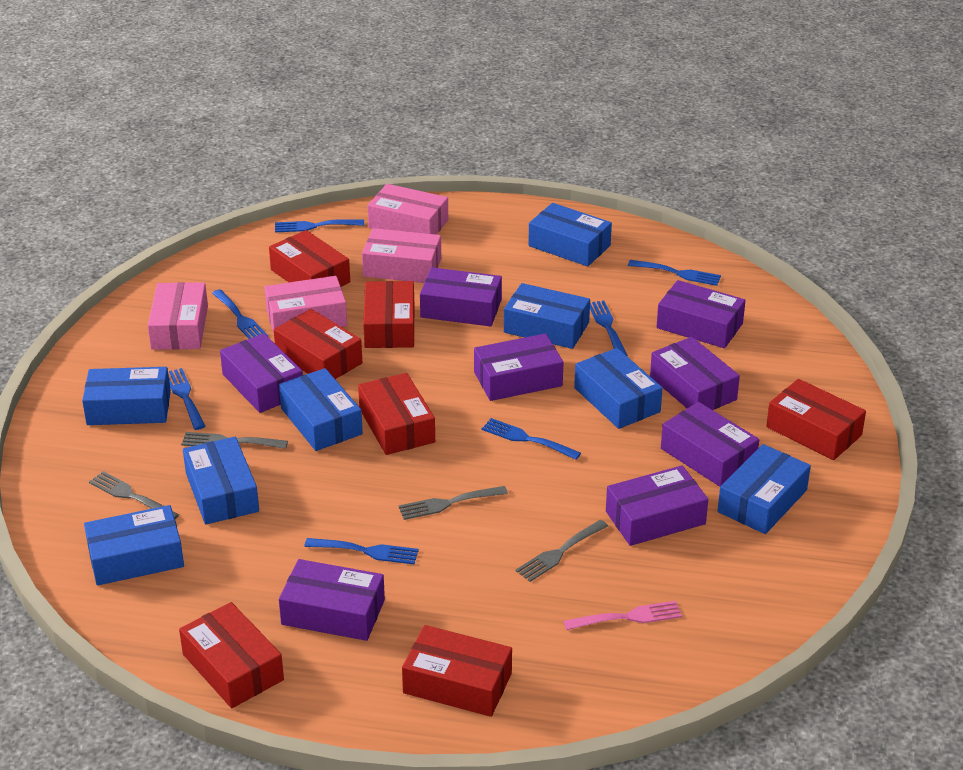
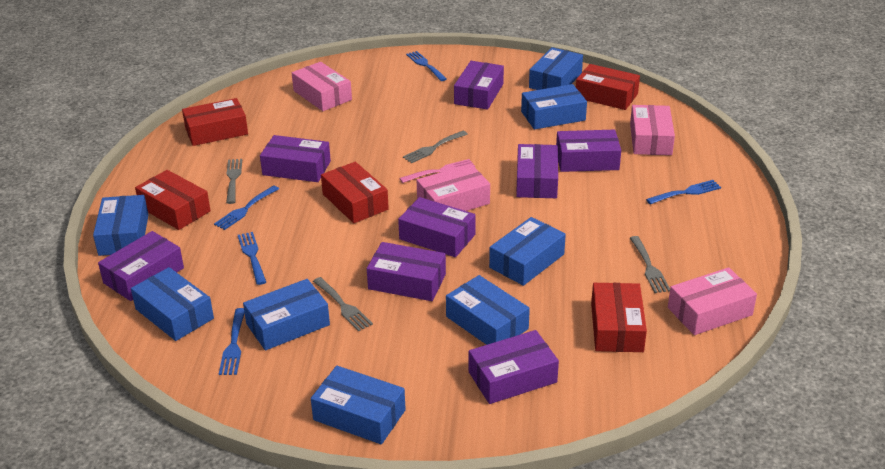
blue fork: [169,368,206,430] [212,289,268,339] [275,219,364,232] [304,538,419,564] [482,418,581,460] [590,301,628,356] [628,260,721,286] = 7 -> [214,186,279,230] [219,308,245,375] [238,232,266,285] [406,51,447,81] [646,180,721,204] = 5
red box: [179,602,284,708] [269,230,350,287] [274,309,362,379] [358,373,435,455] [363,281,414,348] [402,625,512,717] [766,379,866,460] = 7 -> [135,170,211,230] [182,98,248,146] [321,162,389,223] [576,64,640,110] [591,283,647,352] = 5

